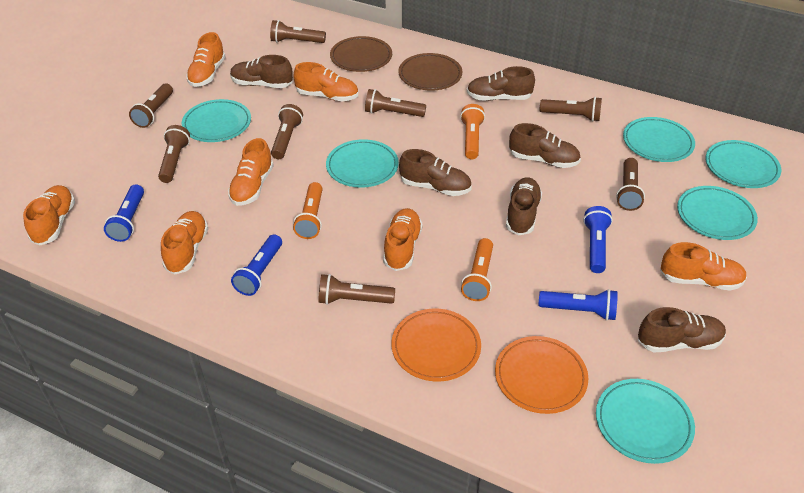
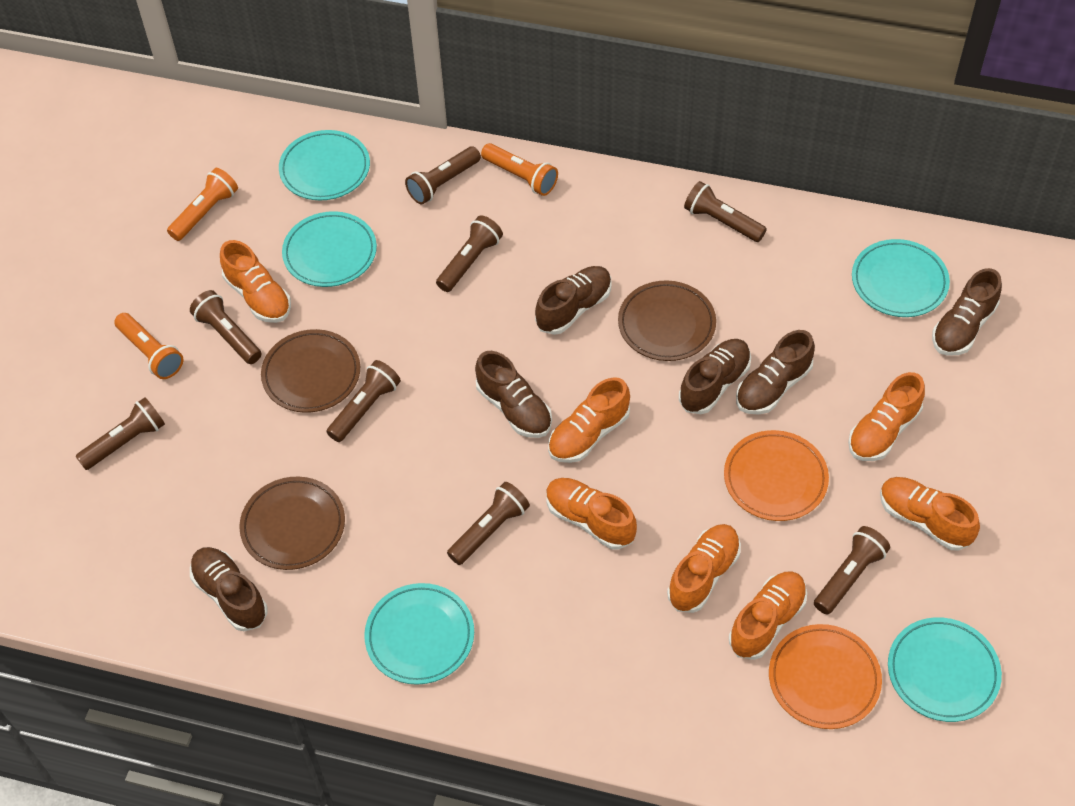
blue flashlight: [104,184,144,242] [231,234,282,296] [538,289,618,321] [583,206,613,273] = 4 -> none = 0
brown plate: [330,36,392,72] [398,53,462,91] = 2 -> [239,476,345,570] [261,329,360,413] [618,280,716,361] = 3
turquoise plate: [182,99,251,142] [326,139,399,188] [596,379,695,464] [623,117,695,162] [677,186,758,240] [705,140,781,188] = 6 -> [279,130,370,200] [282,211,377,287] [364,583,474,685] [852,239,950,317] [888,617,1002,722] = 5

